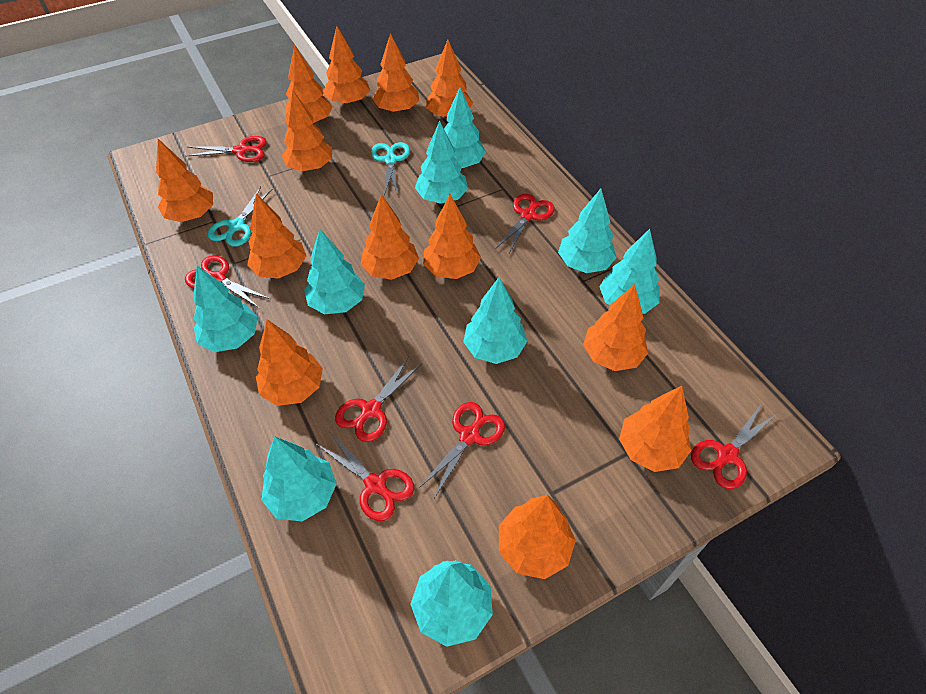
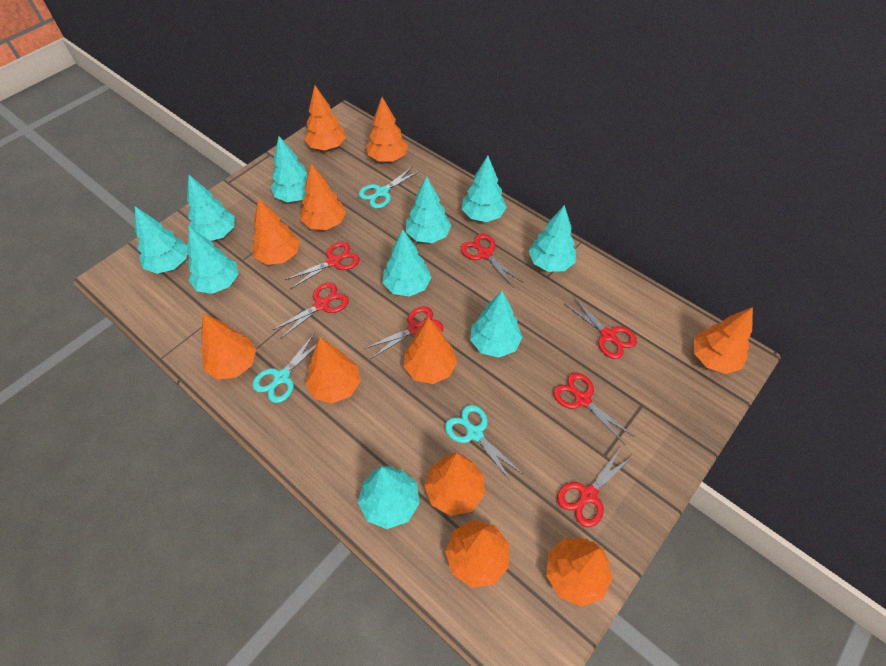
orange tree: [156,139,213,222] [247,194,306,279] [256,319,323,406] [282,90,332,171] [285,45,333,124] [323,26,370,105] [361,194,419,280] [373,33,419,113] [423,194,481,279] [426,39,473,119] [499,495,576,579] [583,285,648,371] [619,386,692,472] = 13 -> [201,313,256,379] [252,198,300,265] [301,164,346,230] [304,86,346,150] [305,337,361,403] [366,97,408,161] [404,317,457,384] [424,453,485,516] [445,520,509,587] [546,538,612,607] [694,307,753,374] = 11
turquoise scissors: [208,187,272,247] [371,142,410,196] = 2 -> [252,333,317,403] [359,166,420,209] [445,405,523,483] = 3
turquoise tree: [193,266,258,352] [261,436,336,522] [304,229,365,314] [410,560,493,647] [415,121,468,204] [444,88,486,168] [463,277,527,364] [558,189,616,273] [599,229,660,314] = 9 -> [135,206,188,274] [187,175,235,241] [187,227,238,294] [271,136,308,202] [358,466,420,529] [383,229,431,297] [406,176,452,243] [462,156,507,222] [470,291,522,358] [529,205,576,272] = 10

